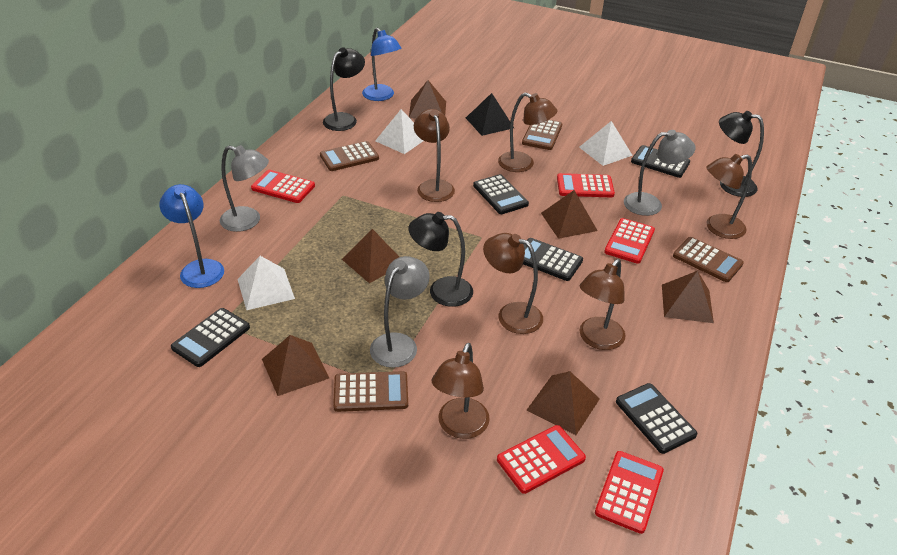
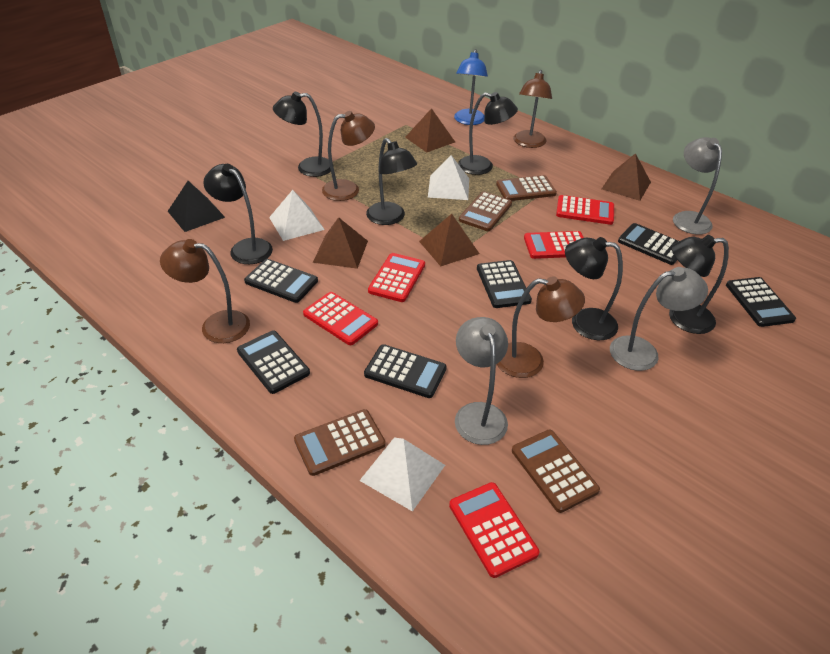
black calculator: [171,308,250,367] [473,174,529,214] [523,238,583,281] [616,383,698,454] [631,145,690,178] = 5 -> [237,330,310,394] [244,259,318,303] [364,344,447,398] [477,260,532,308] [618,223,679,265] [726,277,796,327] = 6
black lamp: [323,47,365,131] [409,212,473,307] [719,111,764,197] = 3 -> [203,164,273,264] [273,92,334,177] [366,138,417,225] [458,92,518,175] [565,237,623,340] [669,235,729,334] = 6
blue lamp: [159,184,224,288] [362,28,401,101] = 2 -> [454,49,488,125] = 1
brown lamp: [414,109,455,202] [432,343,490,439] [483,233,543,334] [498,93,557,172] [579,259,626,350] [706,154,752,239] = 6 -> [160,239,250,343] [322,111,375,201] [497,276,585,378] [514,70,552,148] = 4
brown pyramid: [262,335,329,396] [342,229,399,283] [409,80,446,118] [527,371,600,435] [541,190,598,239] [662,271,714,323] = 6 -> [313,217,368,269] [405,108,455,153] [419,214,479,266] [602,153,651,201] = 4

